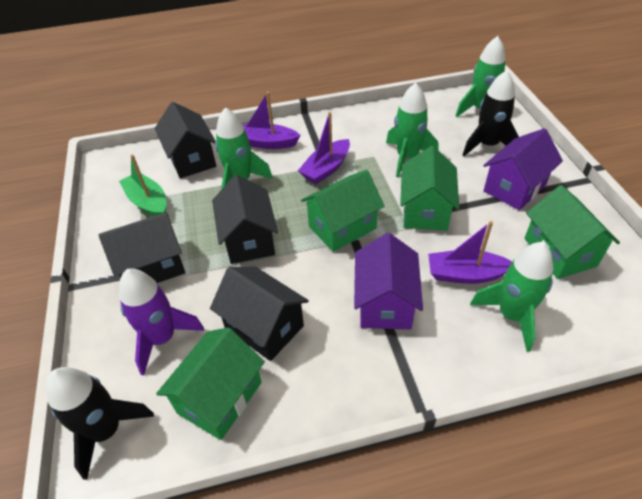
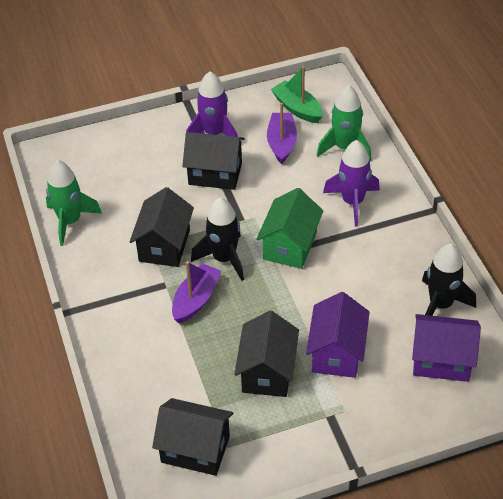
green house: [156,327,265,440] [301,170,384,252] [400,146,459,231] [524,185,620,279] = 4 -> [256,188,323,269] = 1
green rocket: [215,107,273,189] [386,83,438,177] [456,36,506,117] [470,242,553,352] = 4 -> [46,160,102,246] [317,85,372,162] = 2
purple boat: [243,92,301,149] [298,112,350,184] [428,221,512,284] = 3 -> [172,261,222,324] [267,103,297,164] = 2
purple rocket: [119,269,204,376] = 1 -> [186,71,238,137] [323,140,380,227] = 2

